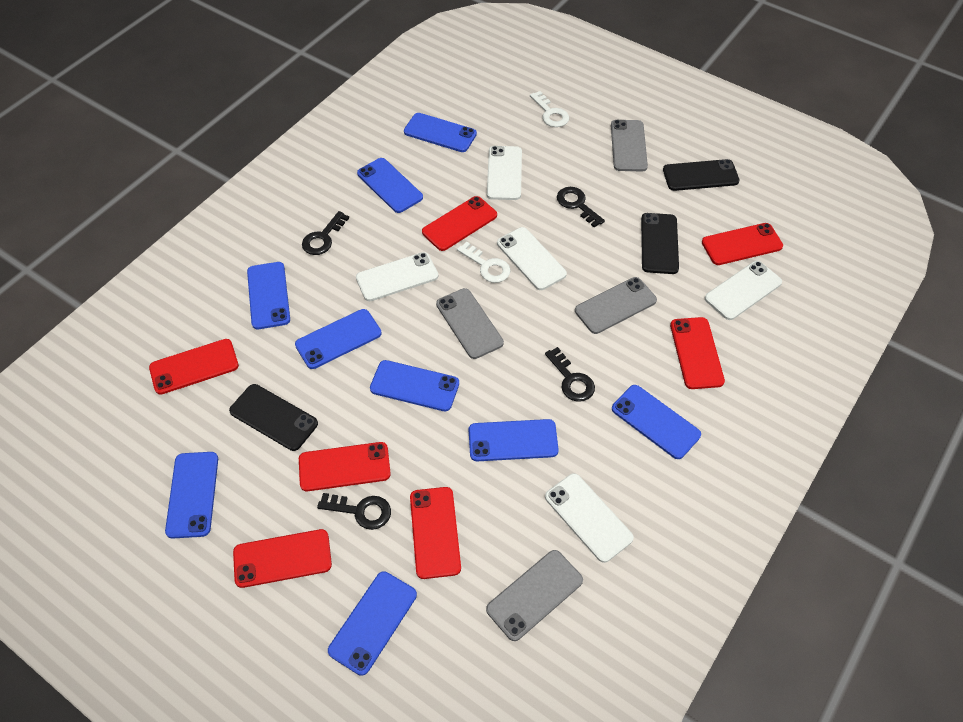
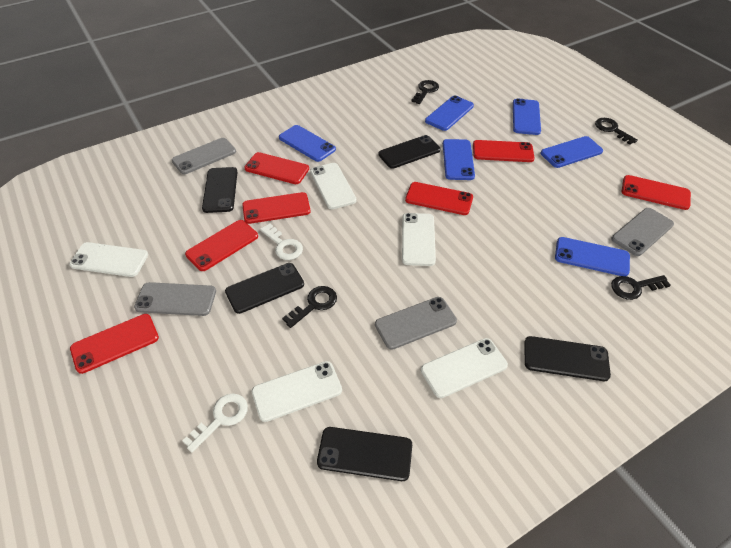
black phone: [229,384,318,451] [641,213,679,274] [663,159,740,191] = 3 -> [202,167,238,213] [225,263,304,314] [317,427,412,481] [379,135,440,169] [525,336,611,381] = 5
blue phone: [165,452,218,539] [247,262,290,329] [295,309,382,369] [328,571,417,676] [357,158,423,213] [370,360,459,411] [404,113,477,152] [469,419,559,461] [612,385,701,459] = 9 -> [279,125,336,162] [425,96,474,131] [443,139,475,180] [513,98,541,135] [541,136,603,168] [555,237,630,276] = 6

